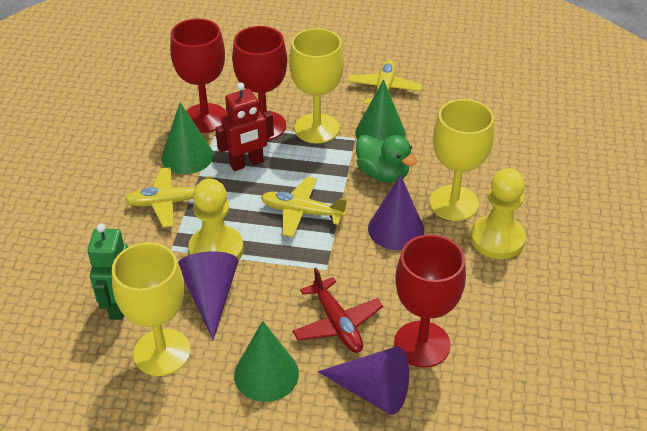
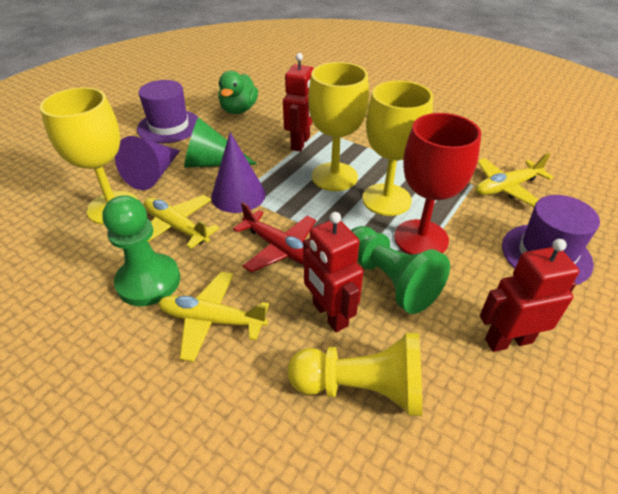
green cone: [161,103,213,174] [234,321,299,402] [355,79,406,141] = 3 -> [184,118,257,168] = 1
green pawn: none = 0 -> [102,195,180,306] [351,226,450,314] = 2
green robot: [88,223,128,320] = 1 -> none = 0
purple cone: [178,251,238,340] [318,346,409,415] [368,175,424,250] = 3 -> [115,136,180,190] [211,132,266,213] = 2
purple hat: none = 0 -> [137,80,199,143] [502,195,600,285] = 2
red goblet: [170,19,227,133] [232,26,287,141] [394,234,466,368] = 3 -> [394,113,481,254] = 1
red robot: [215,83,274,171] = 1 -> [283,53,314,152] [303,212,363,332] [480,239,579,352] = 3
yellow pawn: [188,179,244,261] [470,168,526,259] = 2 -> [287,333,422,416] = 1

